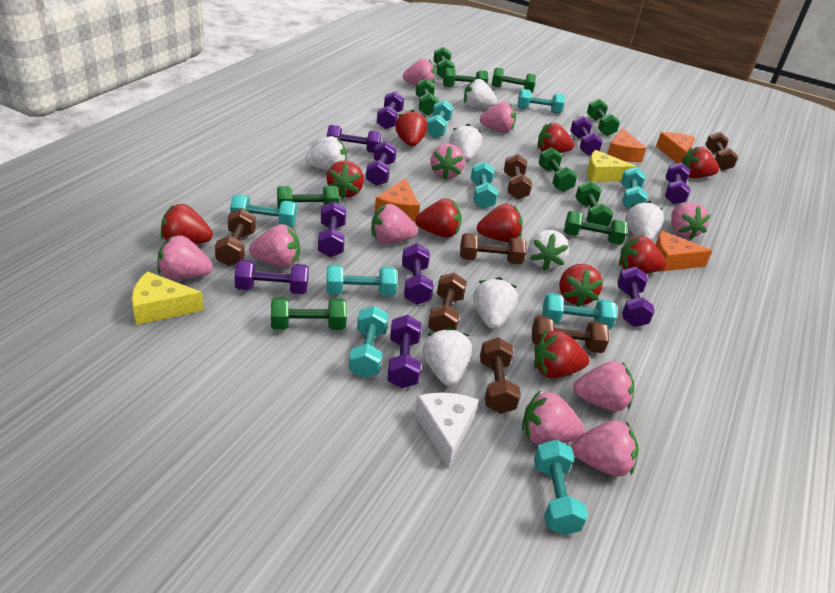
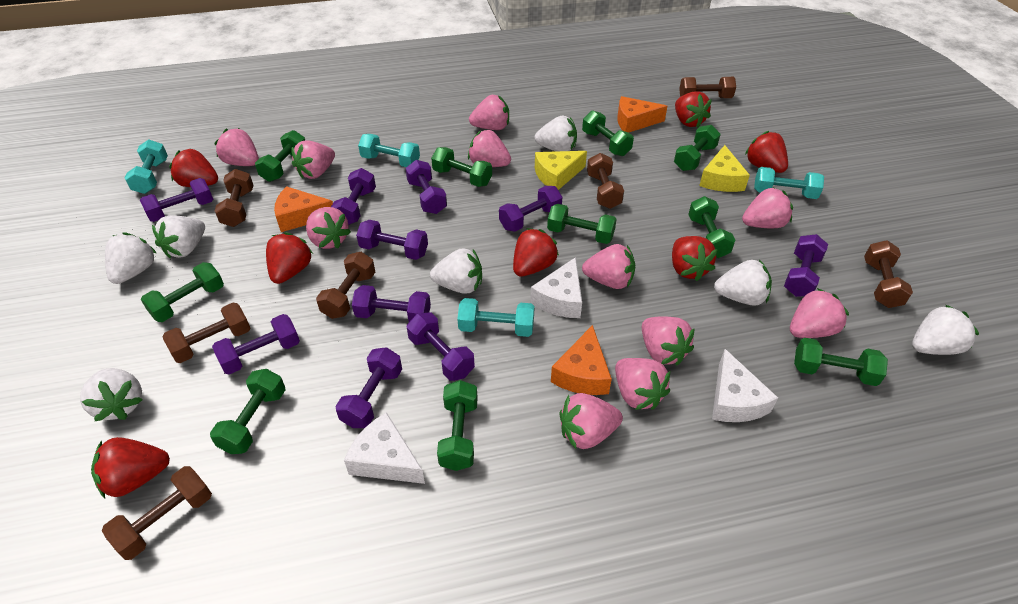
orange cheese: [374,178,420,222] [607,128,646,162] [655,231,712,271] [656,132,695,163] = 4 -> [274,186,333,232] [551,325,612,395] [617,96,667,133] = 3
pink strawberry: [157,235,213,280] [249,224,300,267] [371,204,418,244] [403,59,436,85] [431,144,465,179] [480,101,516,133] [522,390,585,445] [571,420,639,477] [573,361,635,412] [671,202,711,240] = 10 -> [214,128,259,166] [292,140,335,179] [306,207,351,249] [468,130,511,167] [469,95,509,130] [560,393,623,449] [582,244,635,289] [615,358,670,410] [642,316,695,365] [742,187,793,228] [790,288,849,338] = 11
red strawberry: [161,204,213,244] [327,161,364,199] [395,110,428,146] [415,198,462,238] [477,203,523,242] [534,330,590,379] [537,123,574,153] [559,264,603,307] [619,235,666,274] [682,147,719,178] = 10 -> [91,437,170,498] [169,149,218,187] [266,232,313,284] [513,228,559,277] [672,236,718,281] [675,91,712,128] [745,131,788,173] = 7
turquoise dumbbell: [230,194,297,227] [326,265,397,296] [349,306,388,378] [427,100,453,138] [471,161,498,209] [517,89,565,114] [534,440,588,536] [542,293,617,330] [621,167,648,209] = 9 -> [125,139,168,194] [358,134,420,167] [457,298,535,337] [754,167,824,199] = 4
white cheese: [415,393,479,468] = 1 -> [344,412,425,484] [530,257,582,318] [712,349,778,422] = 3

